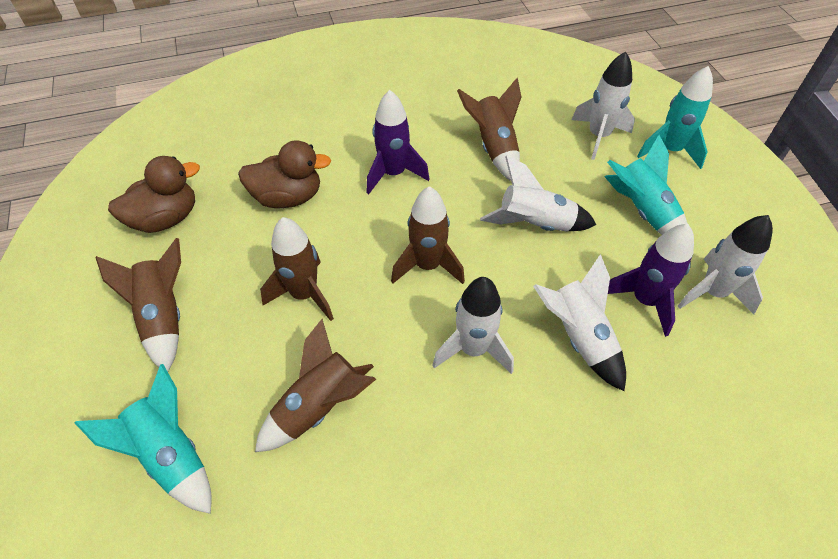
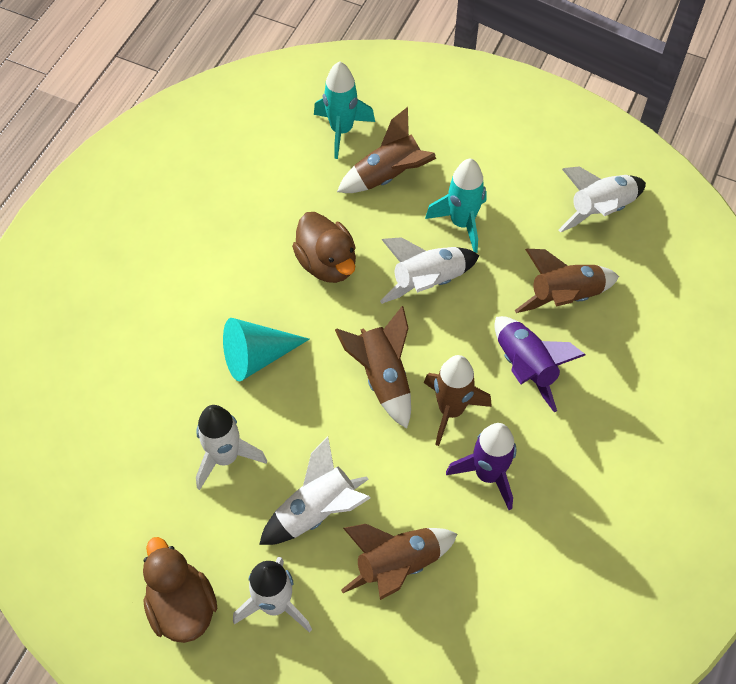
turquoise cone: none = 0 -> [223,318,310,381] = 1
turquoise rocket: [75,364,212,514] [604,135,687,235] [637,66,713,169] = 3 -> [314,61,375,159] [425,158,487,253] = 2

